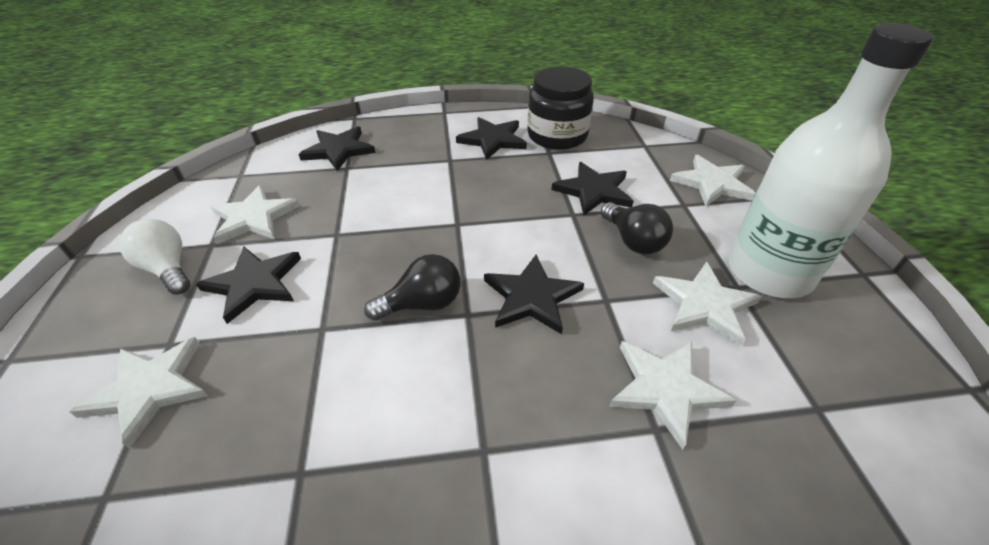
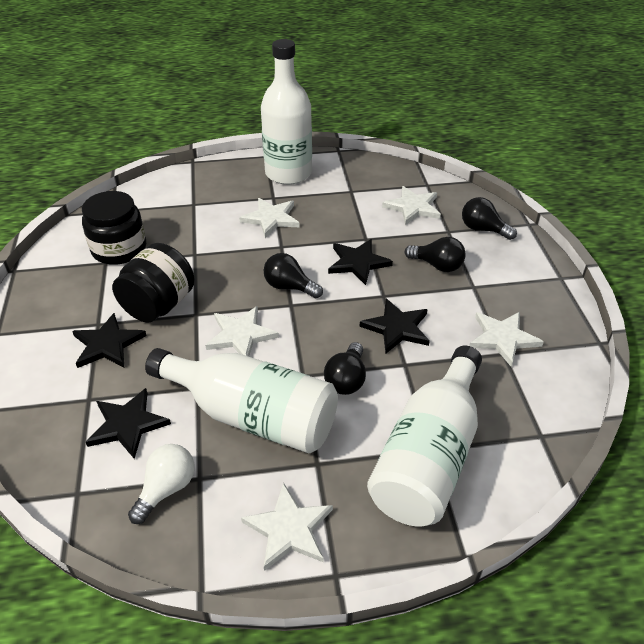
black jar: [527,67,594,150] = 1 -> [82,191,146,265] [112,243,195,323] = 2
black light bulb: [364,254,461,321] [601,202,673,254] = 2 -> [264,253,323,298] [324,342,366,395] [405,237,466,272] [462,197,517,240] = 4
black star: [196,247,301,324] [299,126,375,171] [456,117,527,160] [484,255,584,334] [552,162,634,216] = 5 -> [72,313,147,368] [86,388,171,459] [328,239,393,285] [359,299,430,353] = 4
white bottle: [728,23,933,298] = 1 -> [145,348,338,453] [261,39,312,185] [367,345,482,527] = 3

